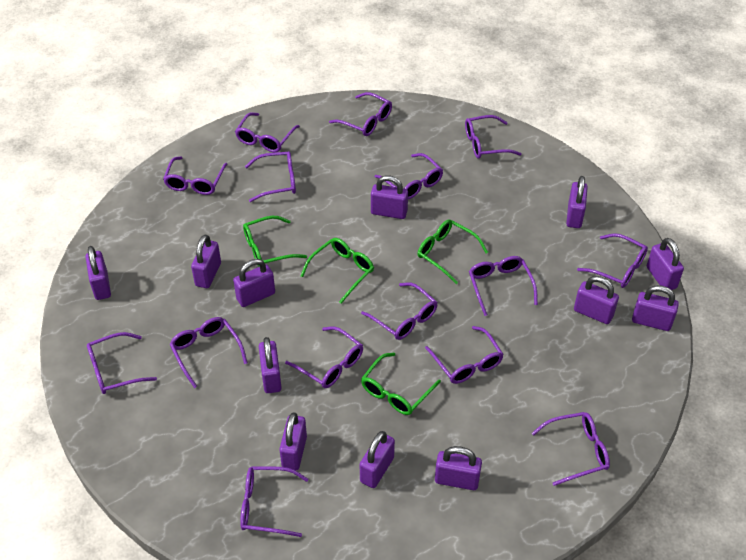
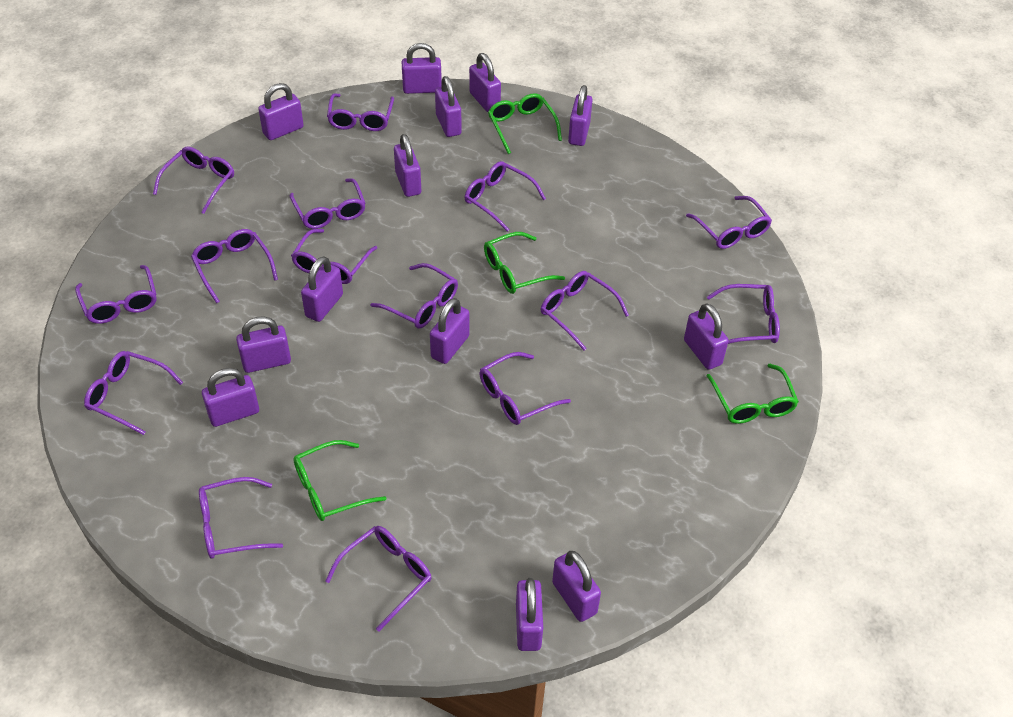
purple padlock: [86,246,111,300] [191,235,221,288] [233,259,275,307] [259,337,282,393] [279,413,307,470] [360,431,395,488] [371,175,408,219] [435,446,482,490] [566,176,588,228] [574,276,619,324] [632,285,679,331] [647,238,684,290] = 12 -> [202,368,259,427] [236,316,291,373] [258,83,304,140] [301,256,343,322] [394,134,421,197] [402,43,442,94] [430,298,469,364] [435,76,462,137] [469,53,501,112] [516,578,543,651] [552,551,601,622] [568,85,592,146] [684,303,729,370] = 13

